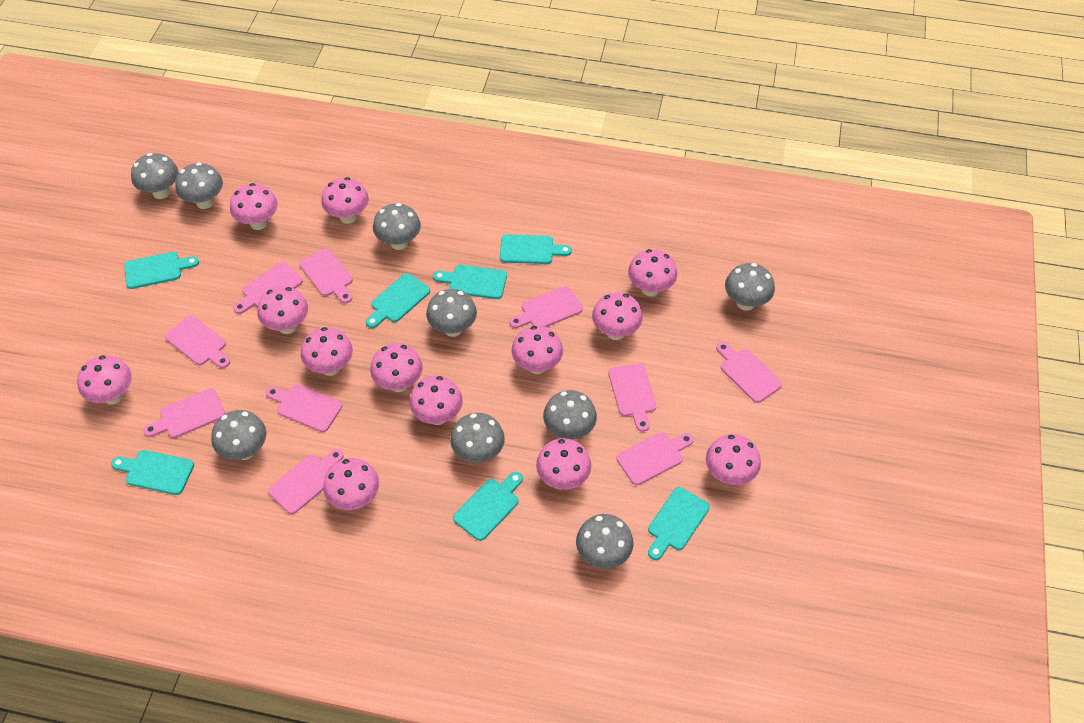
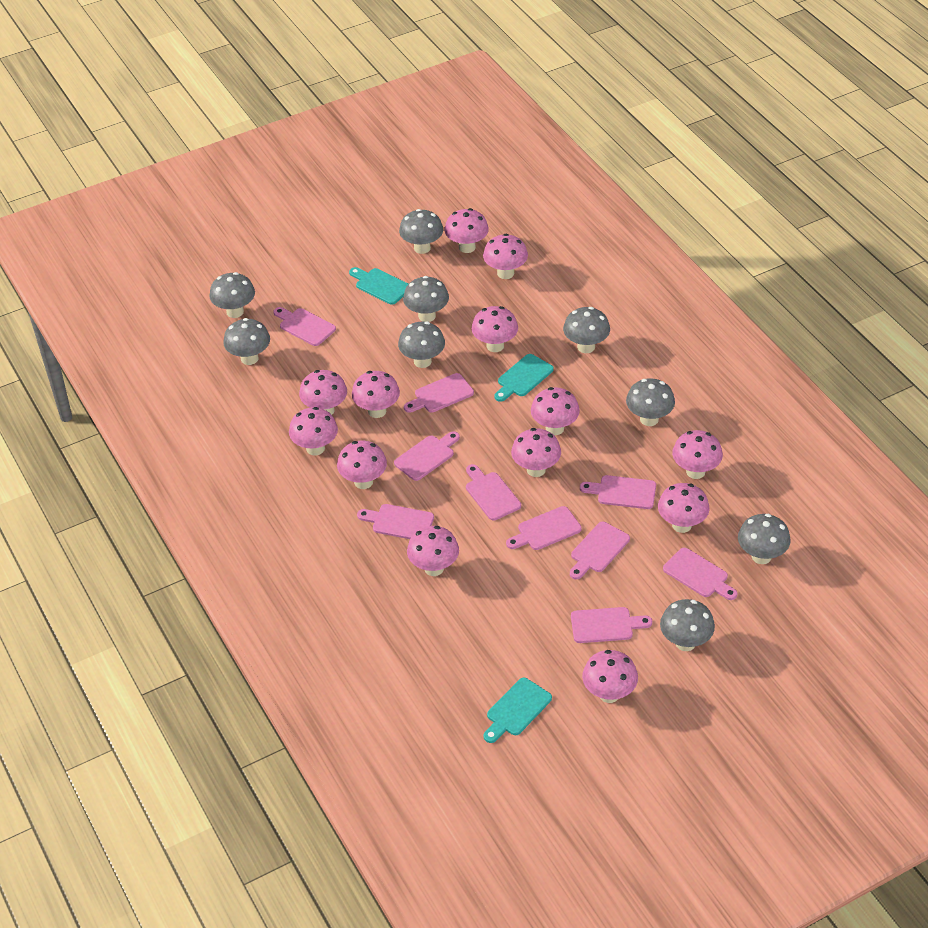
turquoise cutting board: [111,450,194,495] [124,252,199,289] [366,273,430,328] [433,265,507,299] [453,472,523,541] [500,234,572,264] [648,487,710,560] = 7 -> [349,267,408,305] [484,678,552,743] [494,354,554,402] = 3

